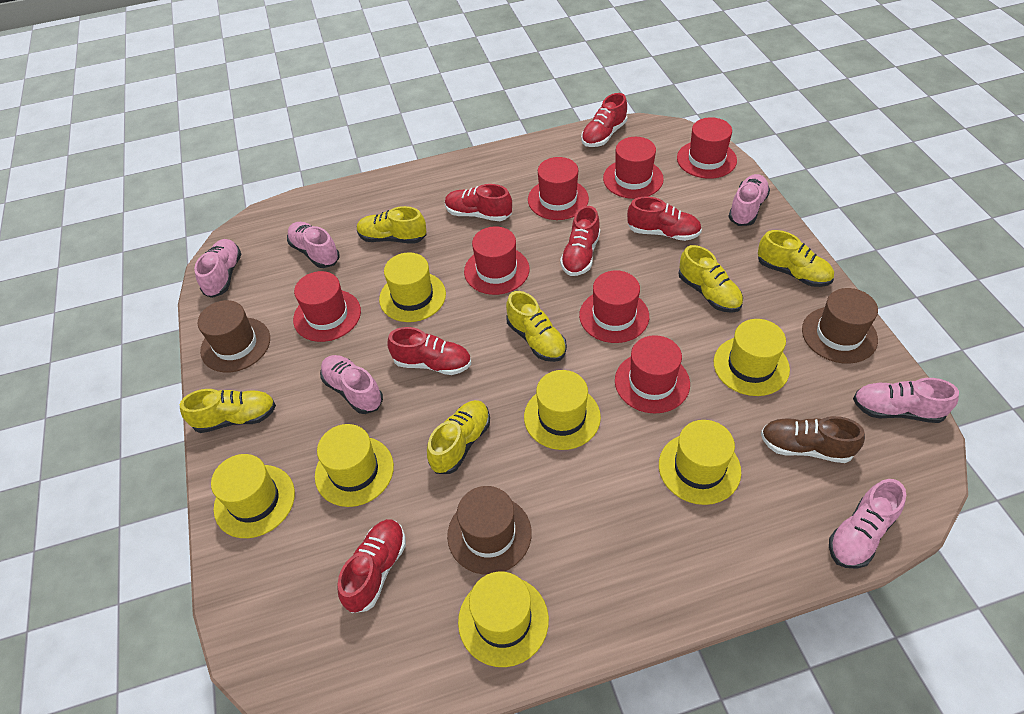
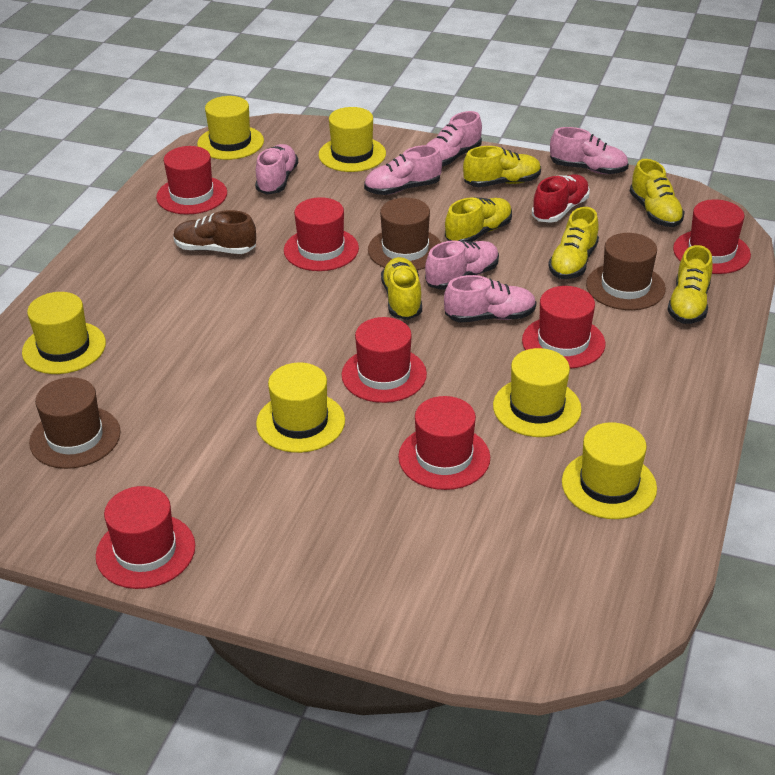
red shoe: [337,519,406,613] [388,327,471,375] [445,184,512,221] [560,206,600,276] [581,93,627,147] [627,197,702,241] = 6 -> [532,175,590,223] = 1
yellow hat: [211,454,295,538] [315,424,394,507] [379,253,446,322] [458,571,549,667] [524,370,601,450] [659,420,741,505] [714,319,790,396] = 7 -> [22,292,106,374] [197,96,264,160] [256,363,345,453] [318,107,386,172] [493,348,582,437] [562,422,657,519] = 6

